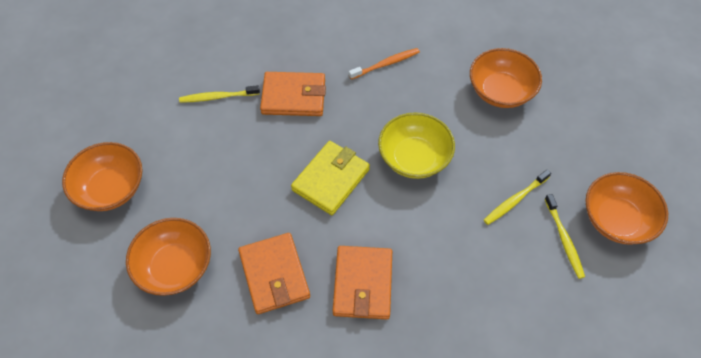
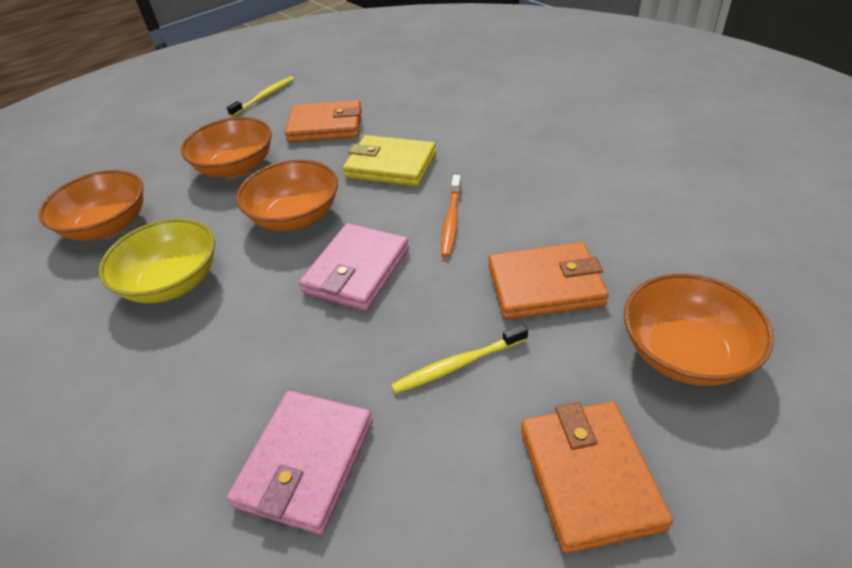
pink wallet: none = 0 -> [227,391,373,535] [299,223,409,311] = 2
yellow toothbrush: [179,85,260,103] [484,169,551,225] [545,194,585,279] = 3 -> [227,76,294,117] [391,324,528,394] = 2

